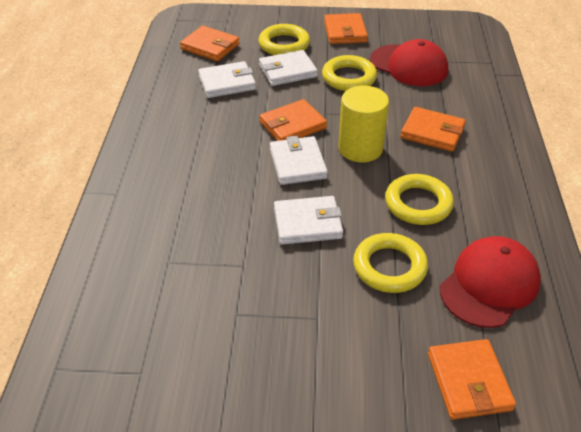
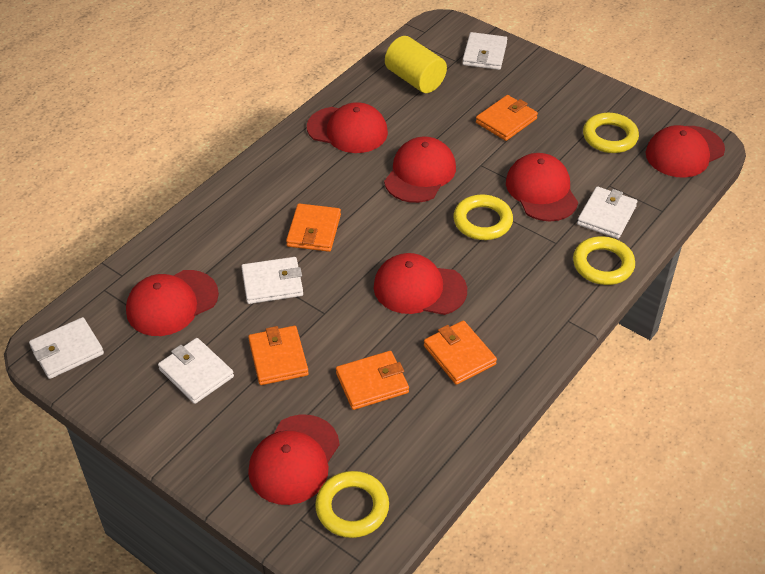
red cap: [370,39,448,86] [440,236,541,328] = 2 -> [126,270,219,336] [248,415,340,505] [307,102,388,153] [373,253,467,315] [384,137,456,203] [506,153,578,222] [646,125,725,178] = 7
white wallet: [198,61,256,98] [259,50,318,86] [270,136,328,185] [274,196,343,245] = 4 -> [29,317,104,379] [158,338,234,404] [241,257,303,304] [462,32,507,70] [577,187,637,239] = 5

